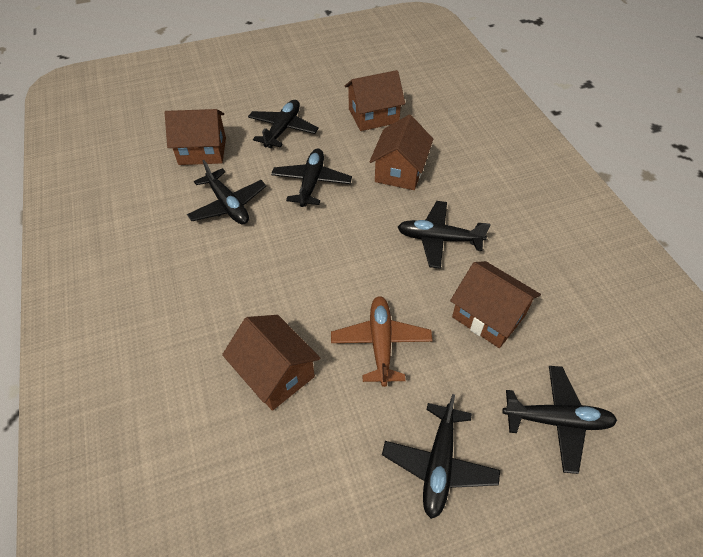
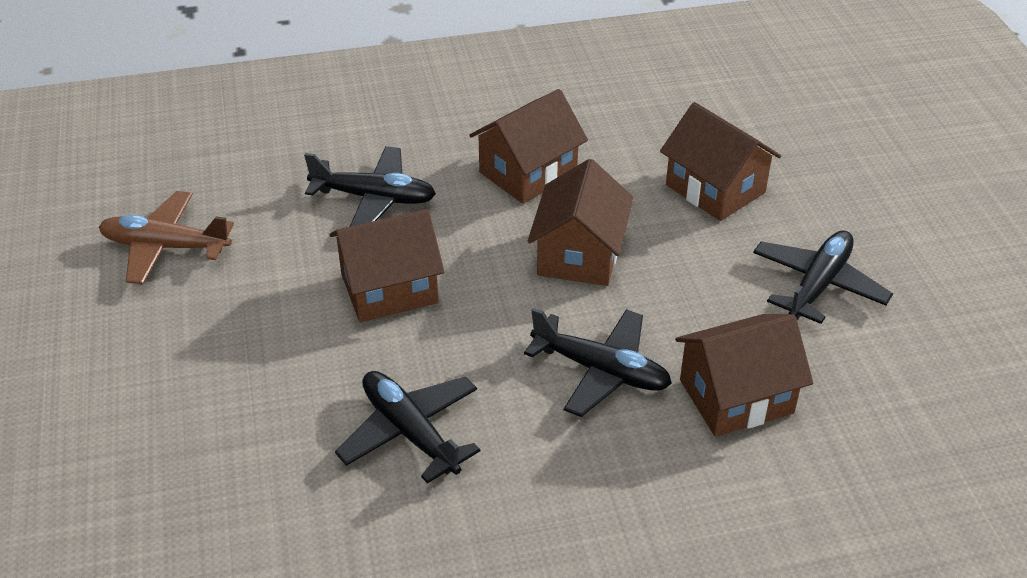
black plane: [187,160,266,224] [248,100,319,148] [271,149,352,207] [382,394,500,519] [398,201,490,269] [502,366,617,474] = 6 -> [304,146,436,226] [335,371,481,484] [524,308,672,417] [753,230,893,324] = 4

